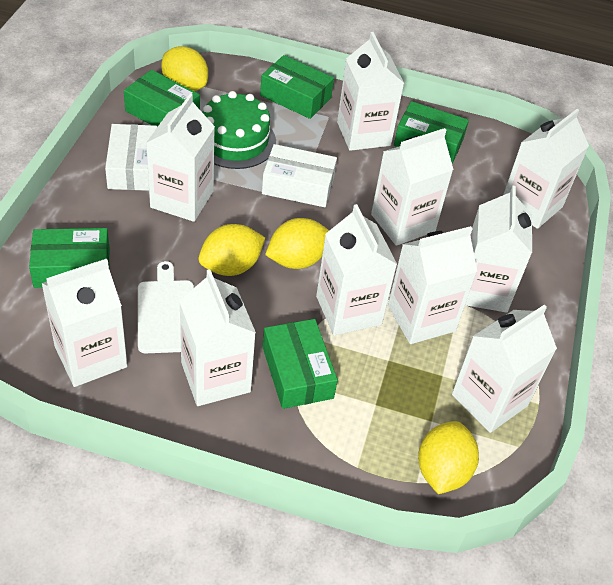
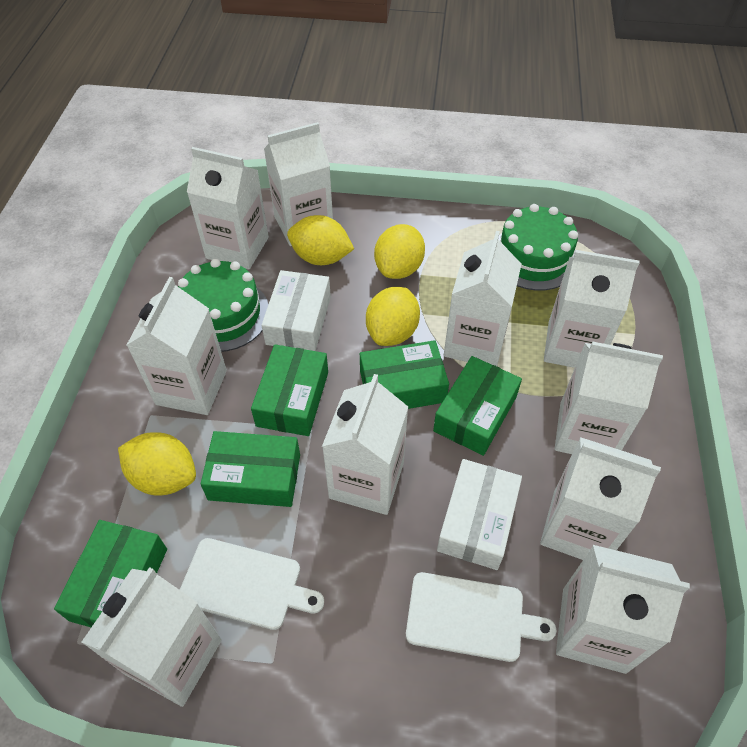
green cake: [202,91,276,169] = 1 -> [178,259,268,352] [498,204,578,291] = 2
white cutting board: [138,261,194,354] = 1 -> [180,538,324,630] [406,572,556,662] = 2

